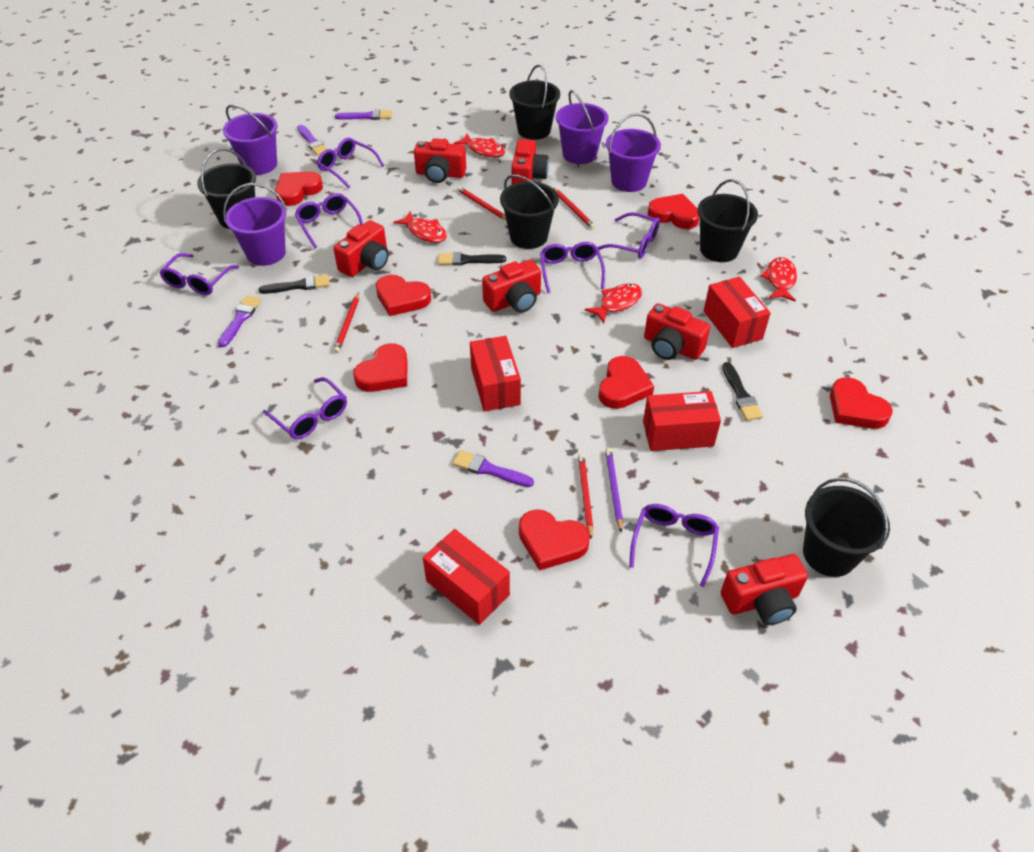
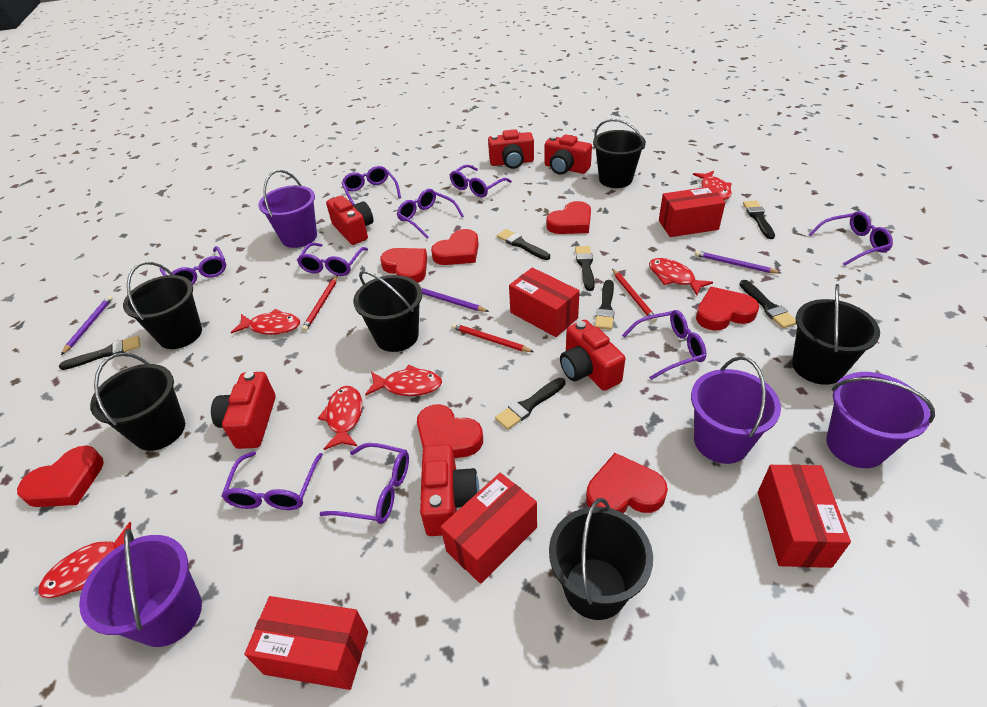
black brush: [259,274,330,294] [438,252,506,265] [722,362,763,421] = 3 -> [59,335,140,370] [495,378,566,430] [497,229,550,260] [575,246,595,291] [595,280,615,330] [739,280,796,328] [743,201,775,239] = 7
black bucket: [197,148,256,229] [500,175,559,249] [509,65,560,140] [697,179,758,262] [803,478,890,577] = 5 -> [90,353,185,451] [123,262,202,349] [353,271,422,352] [549,498,653,620] [593,119,646,188] [792,284,880,385] = 6
purple brush: [218,295,261,347] [297,125,328,156] [335,109,392,120] [453,450,534,487] = 4 -> none = 0
purple glasses: [160,253,239,295] [263,377,347,439] [295,193,363,248] [317,138,384,188] [540,242,605,293] [597,212,660,259] [629,504,719,587] = 7 -> [160,246,226,285] [221,451,323,510] [297,243,368,276] [319,443,409,524] [342,166,401,205] [397,189,464,239] [450,165,512,197] [622,310,706,380] [809,211,893,266] = 9
purple pencil: [605,448,623,533] = 1 -> [61,296,113,355] [421,288,489,312] [695,251,781,273] = 3
red box: [423,529,510,625] [470,336,521,411] [643,391,721,451] [704,277,771,348] = 4 -> [244,596,368,690] [441,473,537,584] [509,267,580,337] [659,186,725,237] [758,464,851,568] = 5
red fish: [393,211,447,243] [454,133,505,157] [584,283,642,324] [760,257,797,302] = 4 -> [38,522,131,598] [231,309,300,335] [318,386,362,450] [365,365,442,396] [649,258,713,295] [693,171,732,200] = 6
red pencil: [334,292,359,353] [457,186,506,220] [553,188,595,229] [578,454,593,539] = 4 -> [302,275,338,331] [451,323,534,352] [612,269,657,322] = 3

